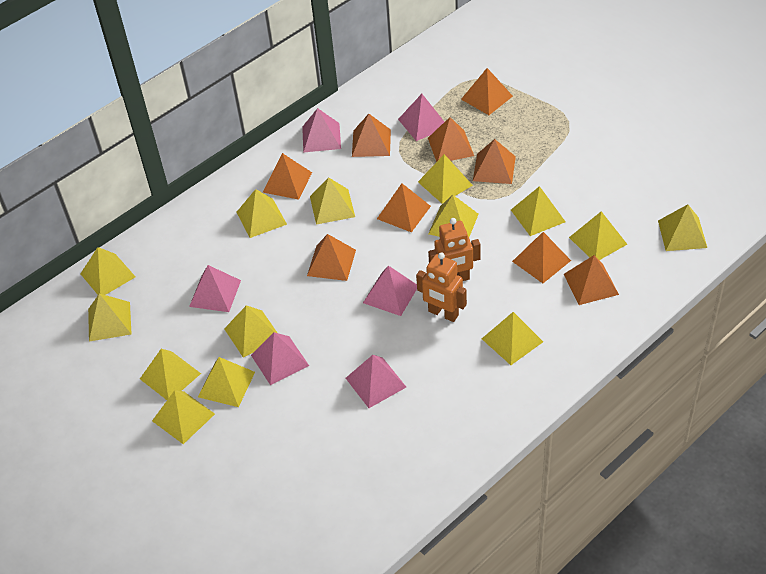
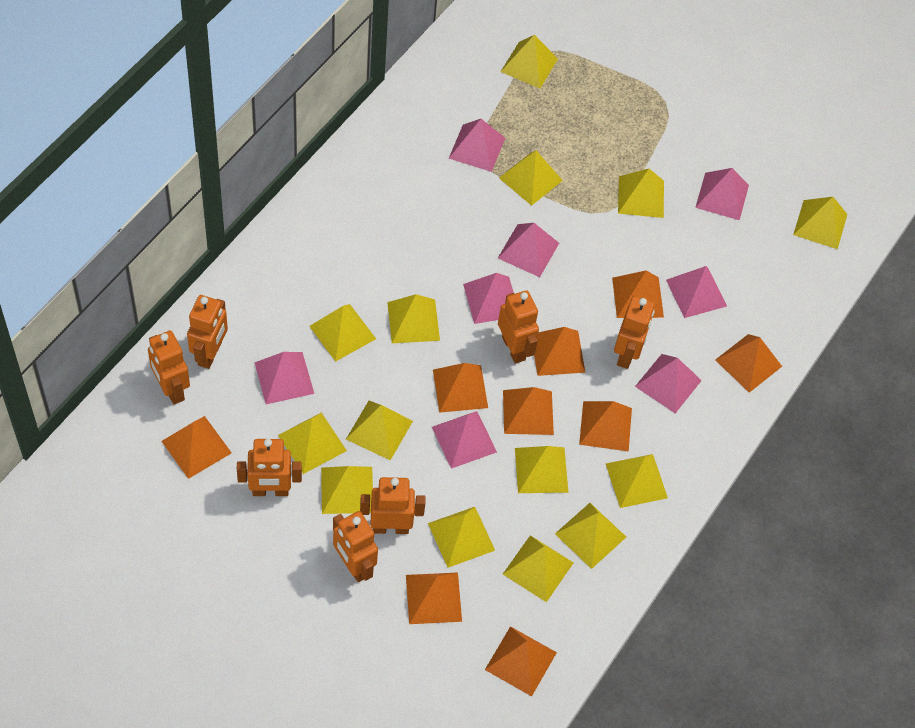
orange robot: [416,252,467,322] [428,218,480,281] = 2 -> [148,331,190,405] [187,295,228,369] [237,439,302,496] [333,511,378,582] [360,477,425,534] [498,291,539,364] [614,296,655,369] = 7
pink pyramid: [189,265,241,312] [251,332,309,385] [302,108,341,153] [346,355,406,408] [363,266,417,316] [398,94,444,141] = 6 -> [254,352,314,404] [432,411,497,469] [449,119,505,172] [463,273,514,324] [498,223,559,277] [635,354,702,413] [666,266,727,318] [695,168,749,220] = 8

